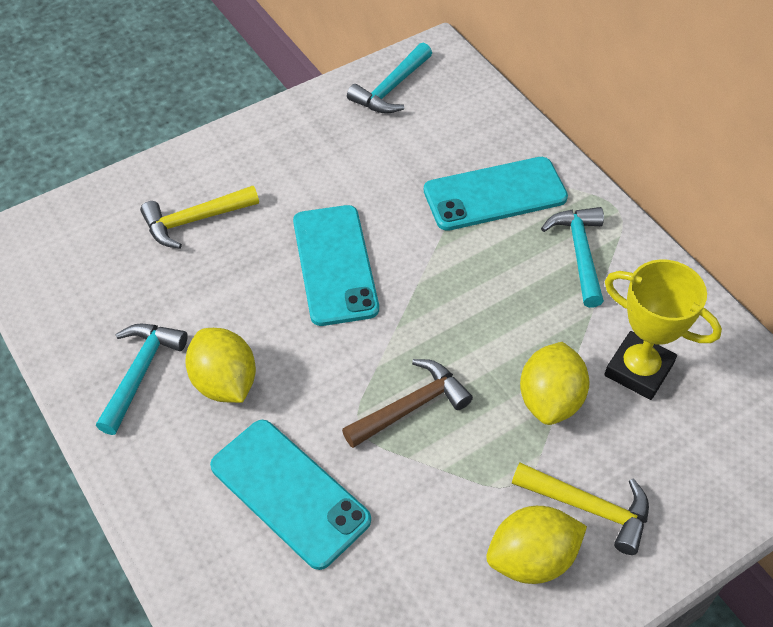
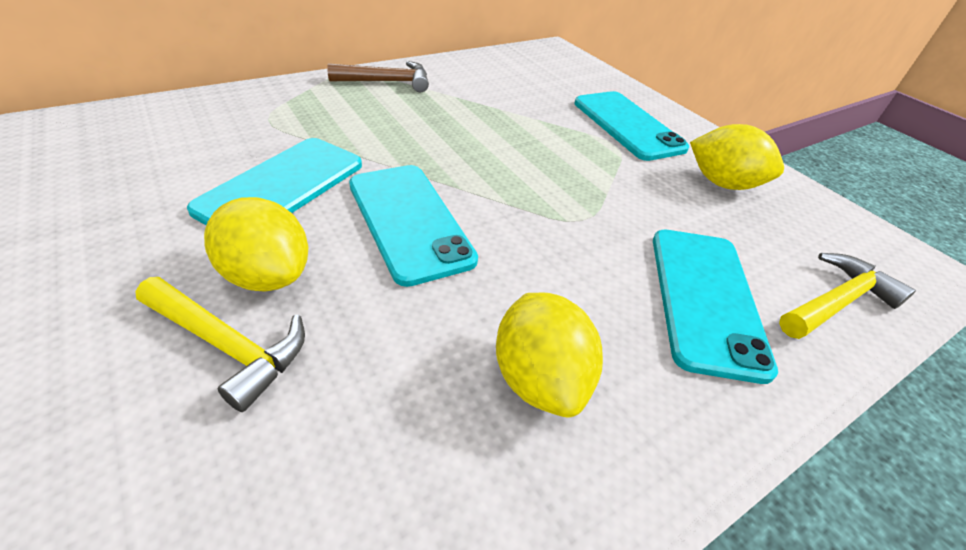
turquoise hammer: [96,324,188,435] [347,43,432,114] [541,207,604,308] = 3 -> none = 0
turquoise phone: [210,420,371,570] [293,205,379,326] [424,157,568,231] = 3 -> [187,138,362,225] [349,165,478,287] [575,91,689,161] [653,230,778,384] = 4
yellow trophy: [604,259,722,400] = 1 -> none = 0

